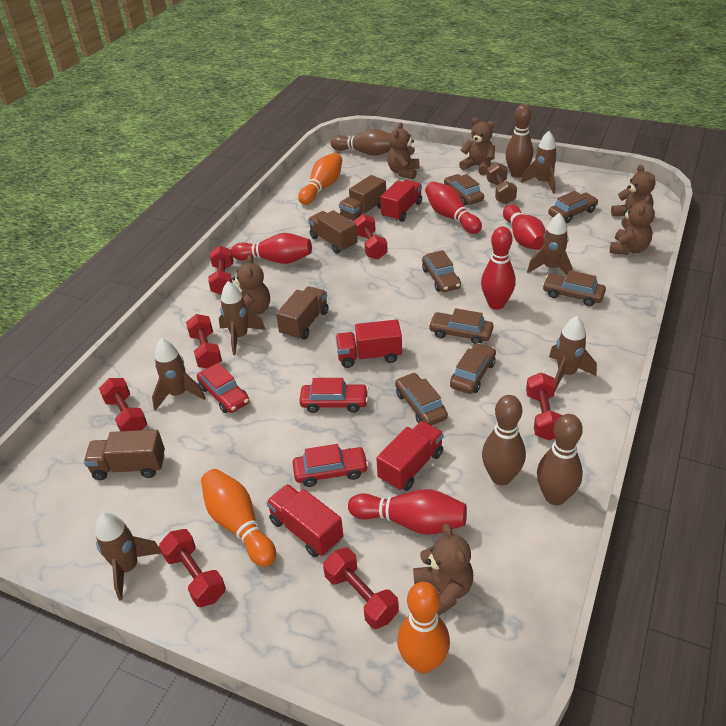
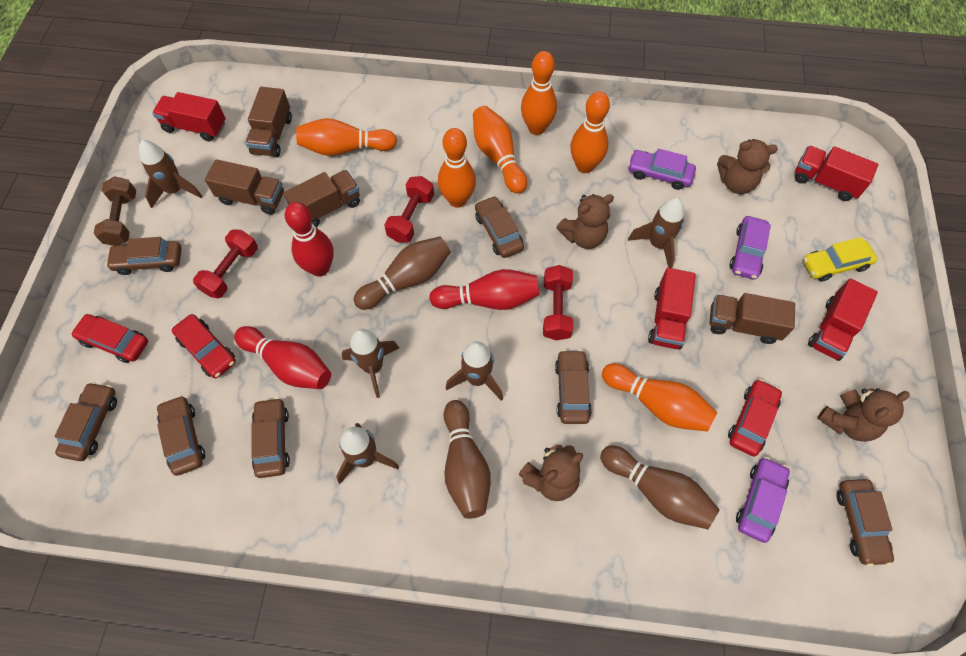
brown bowling pin: [331,129,392,156] [482,395,526,486] [505,104,533,178] [537,414,583,505] = 4 -> [353,237,451,310] [444,400,491,519] [600,445,720,529] = 3
brown rocket: [95,512,161,600] [152,338,206,411] [219,281,266,355] [521,131,557,194] [527,213,572,275] [549,316,597,390] = 6 -> [139,140,203,208] [336,423,399,484] [341,329,399,398] [446,341,503,401] [628,198,684,268] = 5
brown teddy bear: [232,255,270,315] [387,122,419,179] [413,523,473,616] [459,118,495,175] [610,196,655,255] [611,165,655,229] = 6 -> [518,445,583,501] [556,194,614,249] [717,139,778,194] [817,388,909,442] = 4
orange bowling pin: [201,469,276,567] [298,153,342,205] [397,582,450,674] = 3 -> [296,118,397,156] [438,128,476,208] [473,106,527,194] [521,51,557,135] [571,91,610,173] [602,363,717,432] = 6
purple car: none = 0 -> [628,149,696,190] [730,216,771,279] [736,457,790,543] = 3
red bowling pin: [231,233,312,264] [348,489,467,535] [425,182,482,234] [481,227,516,310] [503,205,546,250] = 5 -> [234,326,331,389] [285,202,334,277] [429,269,539,310] = 3
red dumbbell: [99,378,147,431] [159,529,226,607] [186,314,222,368] [208,246,233,295] [323,548,399,629] [353,214,388,260] [526,373,562,440] = 7 -> [193,229,258,298] [384,176,434,242] [543,265,573,341] = 3
yellow car: none = 0 -> [803,237,877,282] = 1

